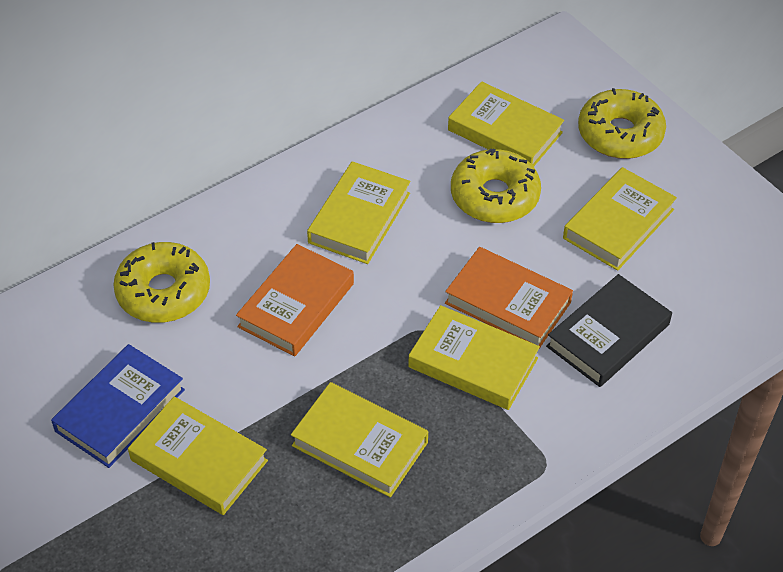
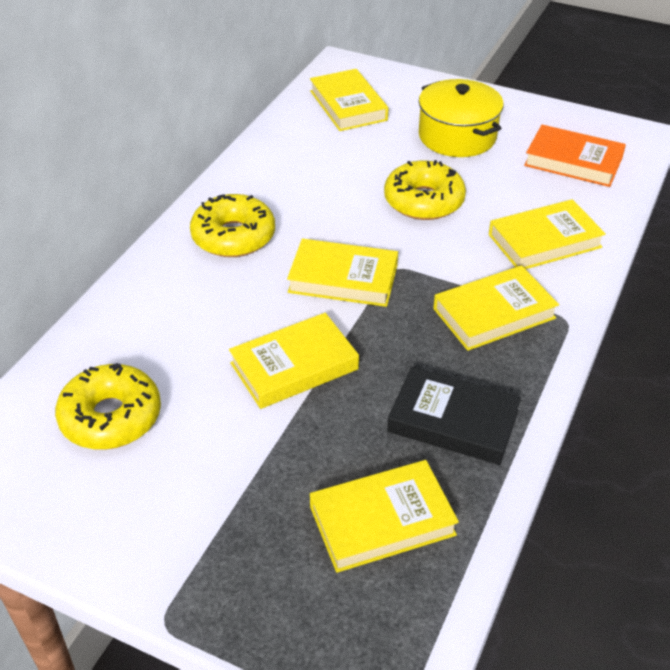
blue book: [51,344,185,468] = 1 -> none = 0
orange book: [236,244,354,356] [445,247,573,349] = 2 -> [524,125,626,187] = 1
yellow pot: none = 0 -> [419,79,504,157] = 1

